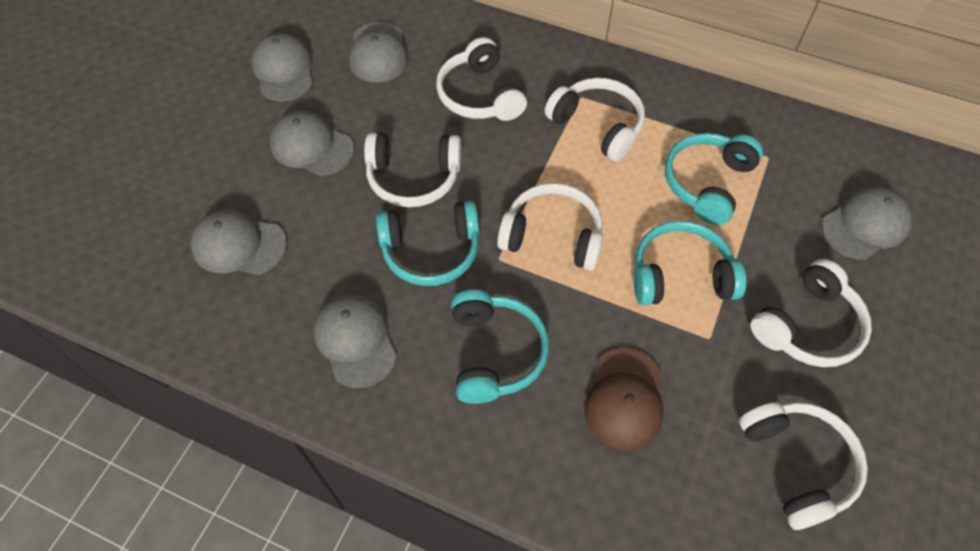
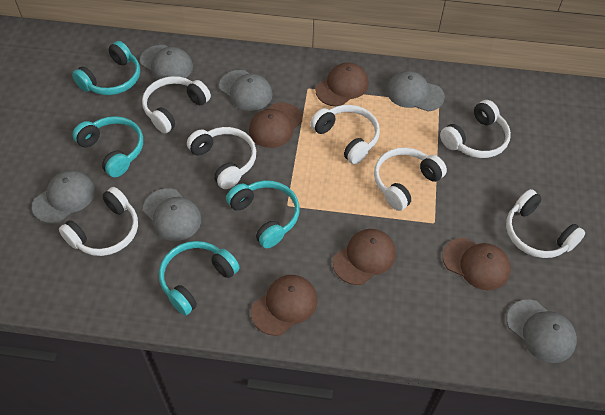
brown cap: [584,348,664,450] = 1 -> [249,103,302,148] [251,275,318,336] [315,62,369,106] [333,229,396,285] [443,238,511,290] = 5
white headphones: [364,133,462,207] [436,37,527,121] [497,183,603,270] [545,78,645,162] [739,402,868,530] [751,259,872,367] = 6 -> [59,187,138,256] [142,76,211,133] [187,127,256,189] [310,105,380,164] [374,147,447,211] [440,100,511,158] [506,189,585,258] = 7

